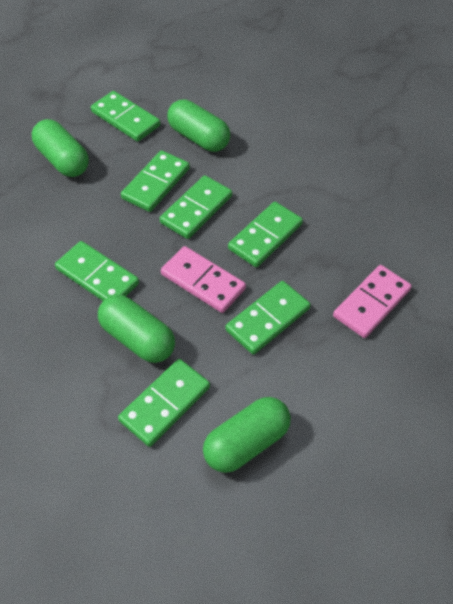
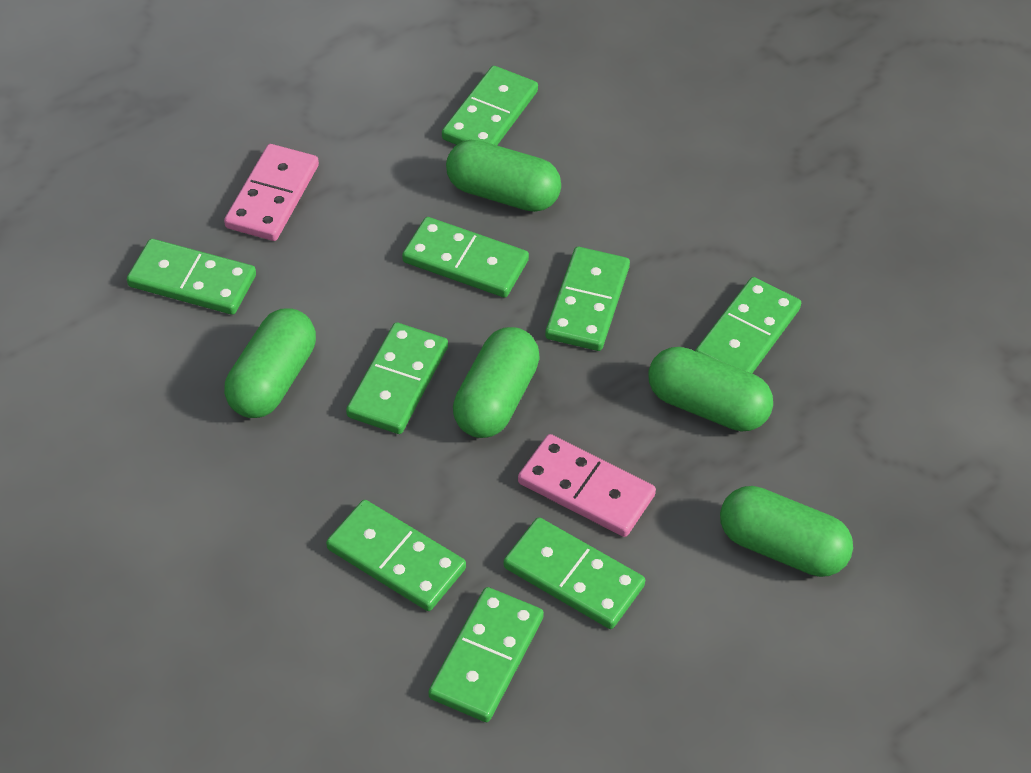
green capsule: [32,119,89,177] [98,295,175,363] [167,99,230,152] [203,397,291,473] = 4 -> [224,309,316,418] [446,140,561,212] [453,327,540,438] [648,347,773,432] [720,486,853,577] = 5
green domino: [55,241,139,301] [91,91,160,142] [118,359,210,447] [121,150,190,212] [160,175,232,239] [225,281,310,355] [228,202,303,267] = 7 -> [127,239,256,315] [326,500,466,611] [346,322,448,434] [402,217,529,298] [429,587,544,722] [442,66,538,145] [504,517,645,629] [545,247,630,351] [695,277,801,373] = 9

